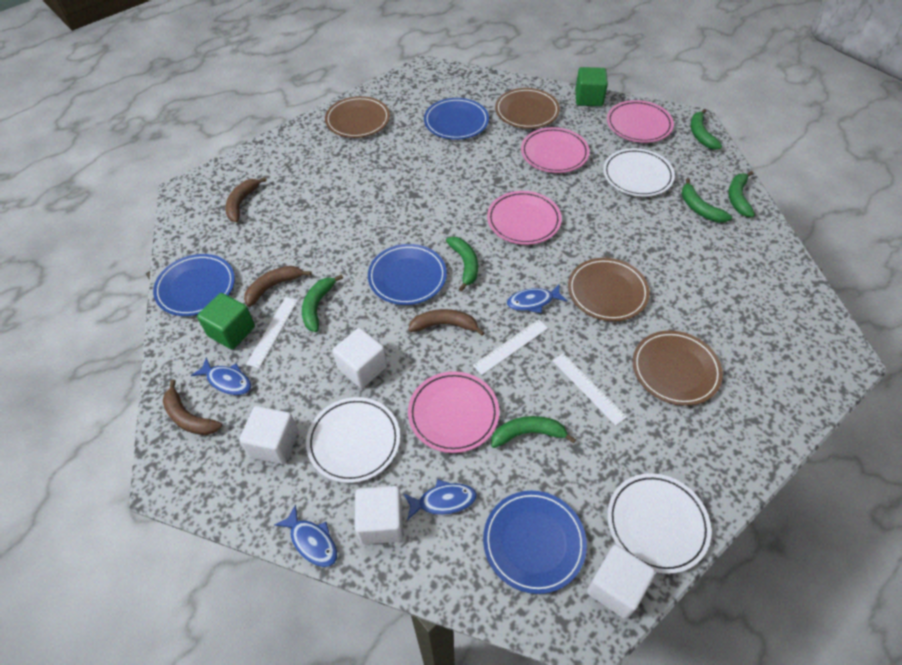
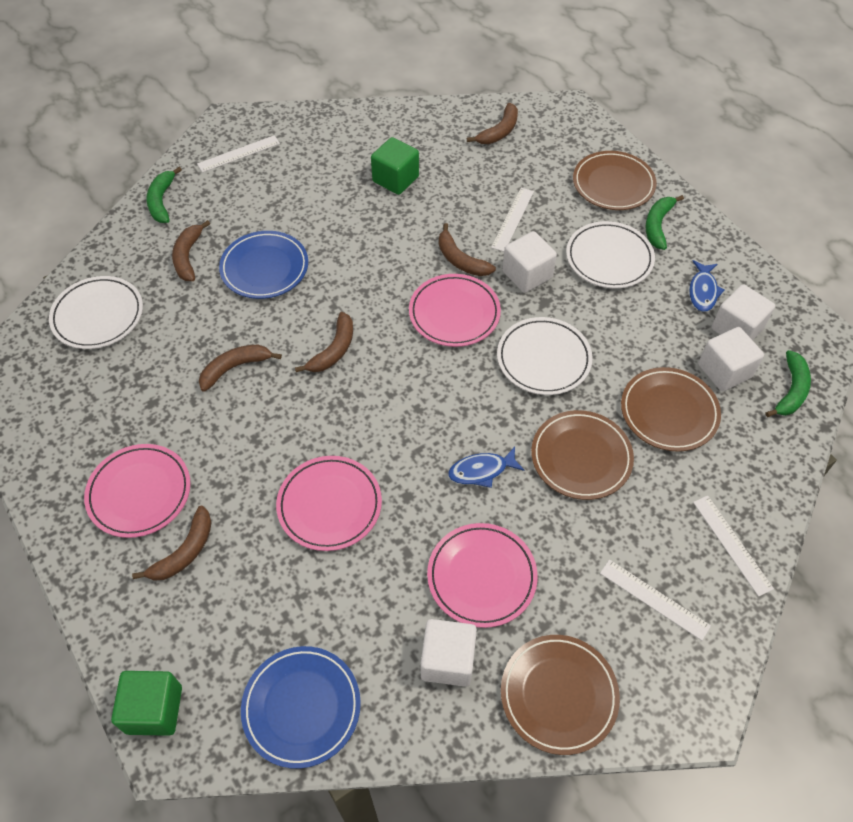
blue fish: [191,357,251,395] [274,505,337,567] [403,479,477,520] [507,285,567,313] = 4 -> [448,447,524,488] [689,260,724,312] = 2
blue plate: [153,254,235,316] [368,244,447,305] [424,98,489,140] [483,491,587,594] = 4 -> [219,231,308,299] [241,646,361,769] = 2
brown banana: [163,379,222,435] [225,177,267,222] [244,266,312,307] [409,309,484,336] = 4 -> [132,506,212,581] [172,220,210,281] [199,345,282,391] [295,312,353,372] [439,223,496,276] [467,103,518,144] = 6
green banana: [302,274,343,332] [446,237,478,291] [491,416,576,448] [682,178,732,223] [691,109,722,150] [728,171,755,217] = 6 -> [147,167,182,223] [645,195,684,250] [766,350,811,417] = 3
white ruler: [246,297,298,368] [473,319,548,375] [552,353,627,426] = 3 -> [197,135,280,172] [491,188,534,252] [600,560,711,641] [693,496,774,597] = 4

